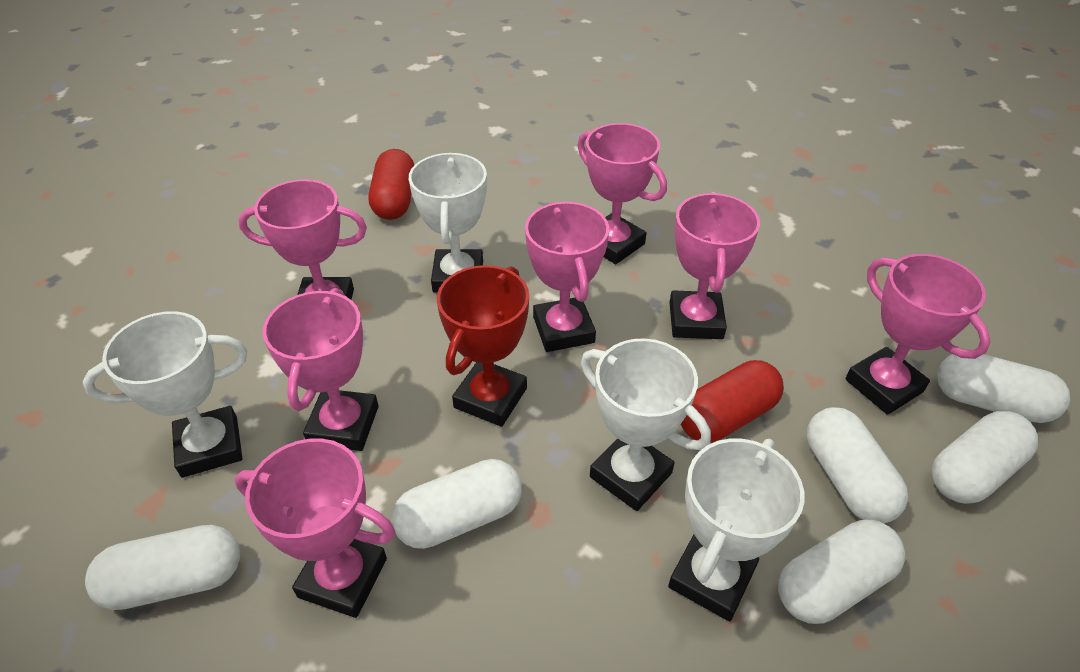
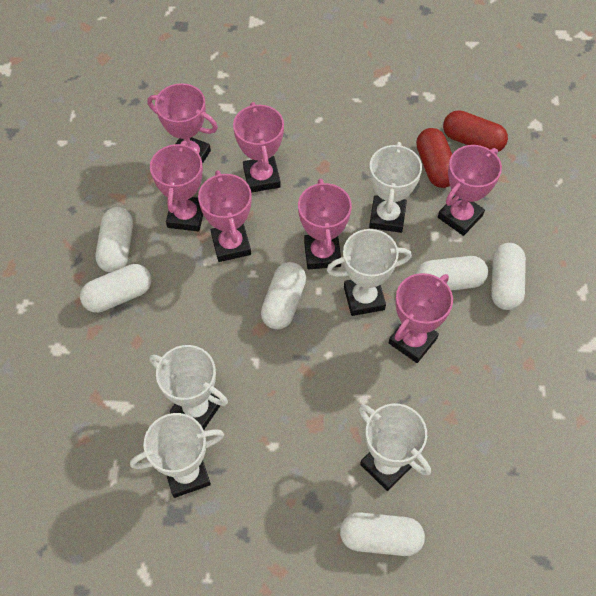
red trophy: [437,265,529,427] = 1 -> none = 0
white trophy: [83,311,247,478] [409,153,487,293] [581,338,711,511] [668,439,805,622] = 4 -> [130,413,224,498] [150,345,228,430] [327,229,412,316] [359,404,431,491] [369,142,422,233] = 5

